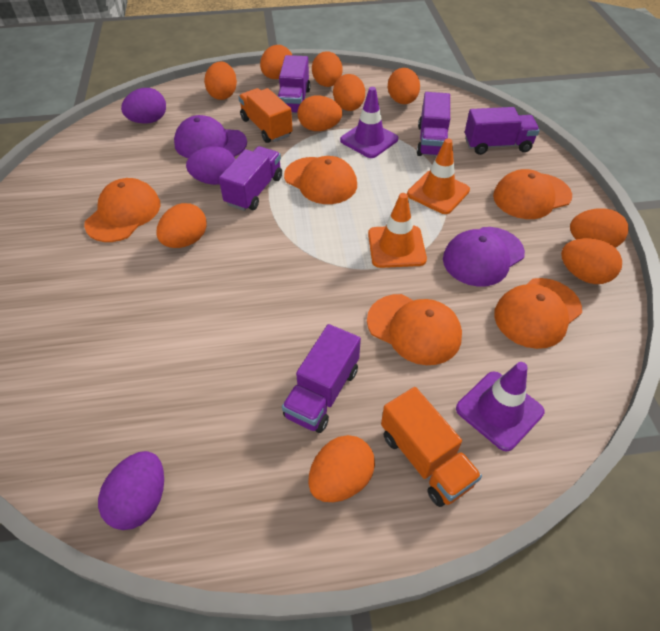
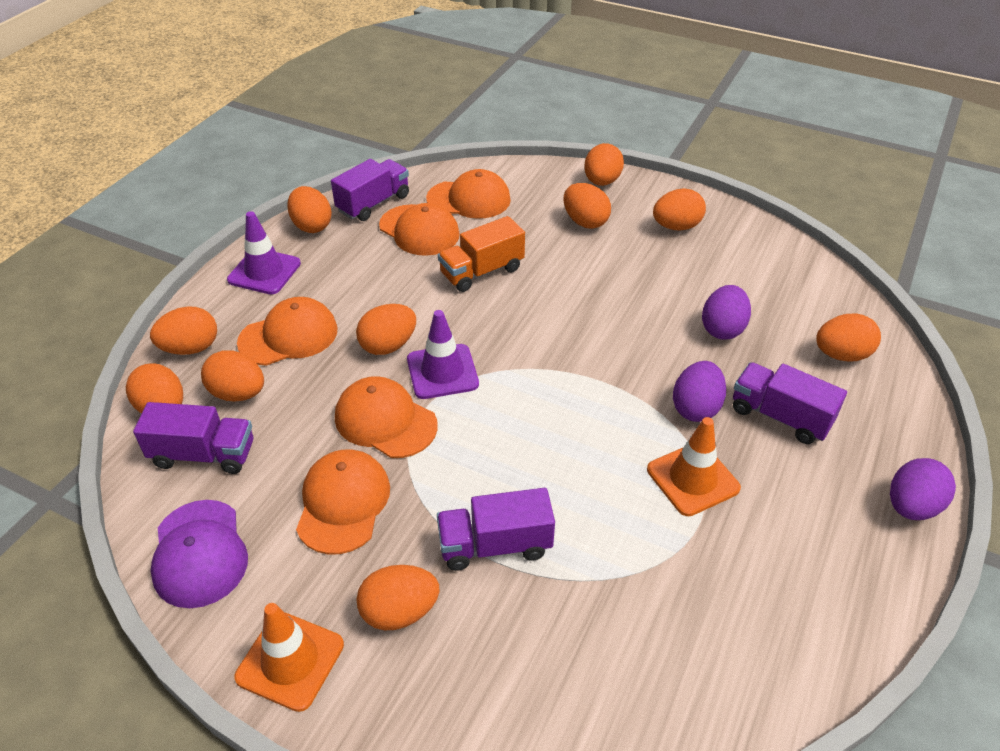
orange truck: [238,88,293,143] [381,387,482,507] = 2 -> [438,216,525,292] = 1
purple cap: [174,115,247,158] [443,227,525,287] = 2 -> [151,500,248,608] = 1
purple truck: [219,146,282,211] [278,55,310,114] [282,324,361,433] [417,92,450,156] [465,107,540,155] = 5 -> [133,402,253,474] [331,159,409,221] [437,488,555,571] [733,362,847,444] = 4

